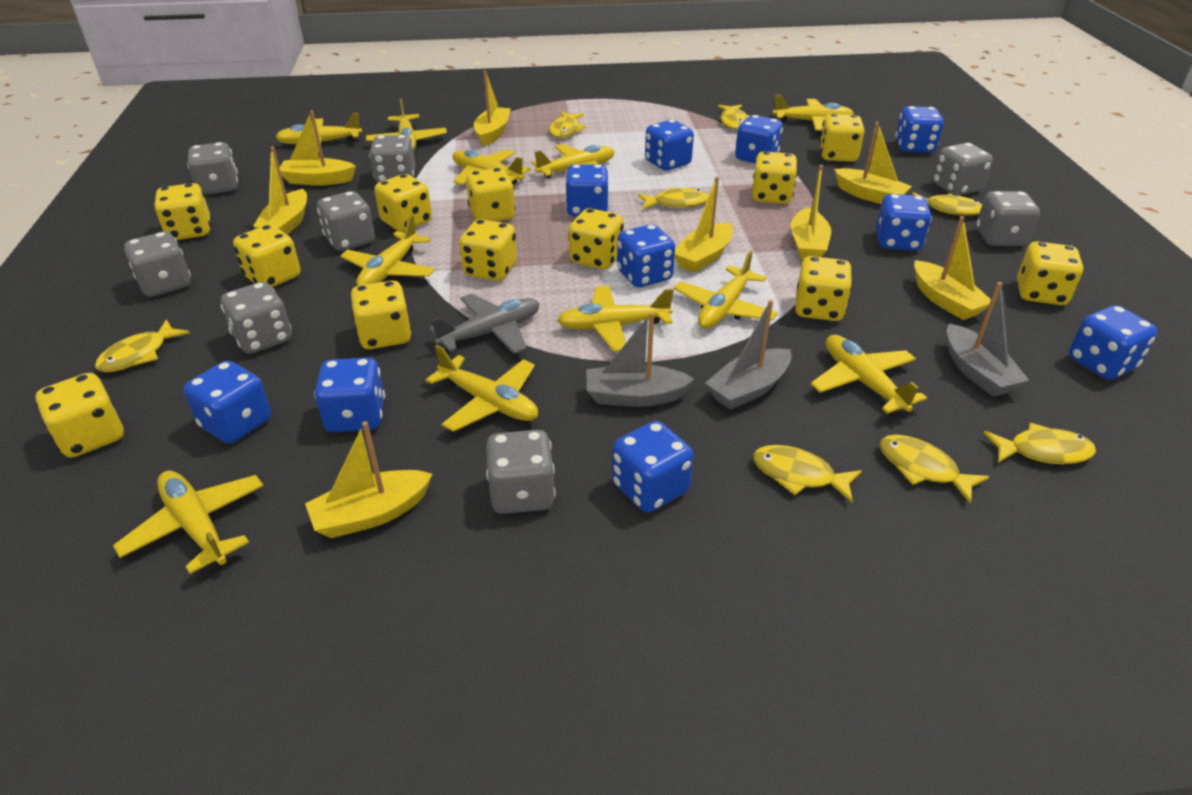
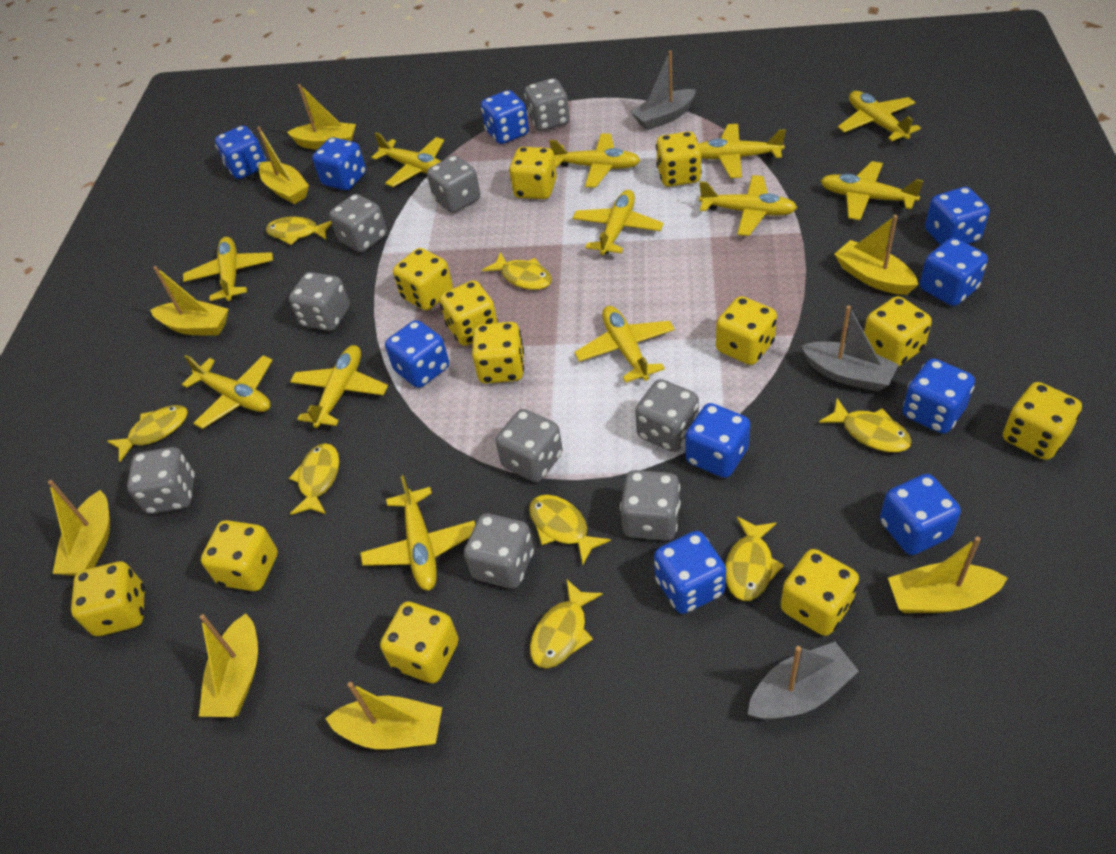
grey dice: [124,232,191,297] [187,142,238,195] [221,282,292,354] [317,191,375,251] [369,135,416,183] [486,430,556,514] [933,143,993,196] [976,191,1040,246] = 8 -> [127,447,195,514] [289,272,350,331] [329,194,387,253] [427,155,480,213] [464,513,534,589] [495,409,563,482] [524,78,570,131] [620,470,680,541] [635,379,699,452] = 9
grey plane: [429,294,540,354] = 1 -> none = 0
yellow plane: [113,471,264,574] [275,113,362,153] [340,215,435,286] [366,99,447,151] [426,345,538,432] [453,149,531,185] [532,144,615,178] [557,285,674,352] [673,250,778,329] [773,95,854,131] [811,335,927,414] = 11 -> [182,355,272,429] [183,237,273,301] [290,345,388,428] [360,475,475,591] [371,132,444,187] [549,133,640,188] [572,190,664,255] [575,306,675,383] [698,124,786,178] [699,175,797,236] [820,161,924,220] [838,91,921,141] = 12

